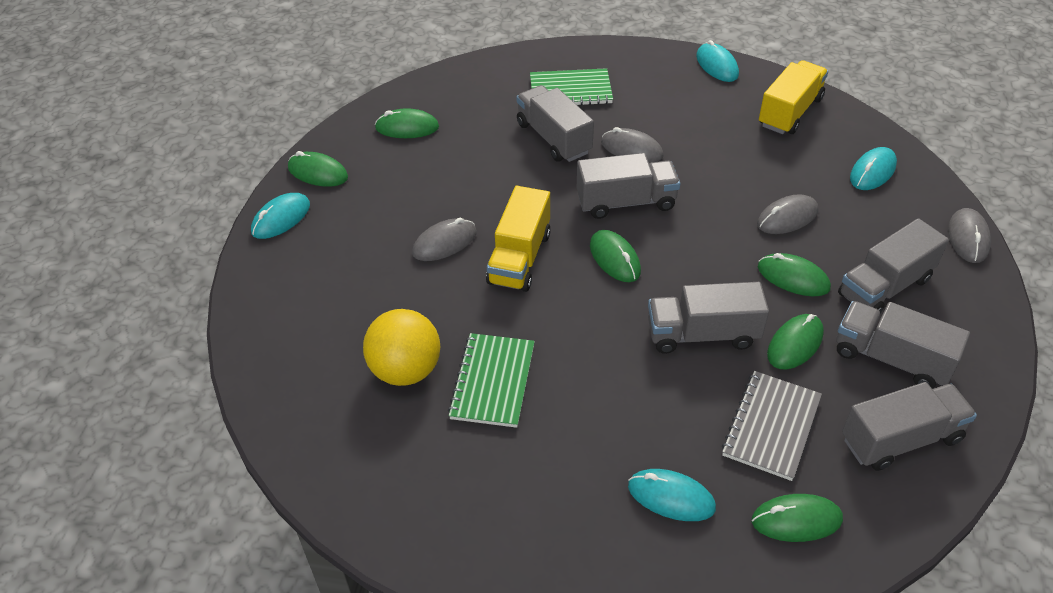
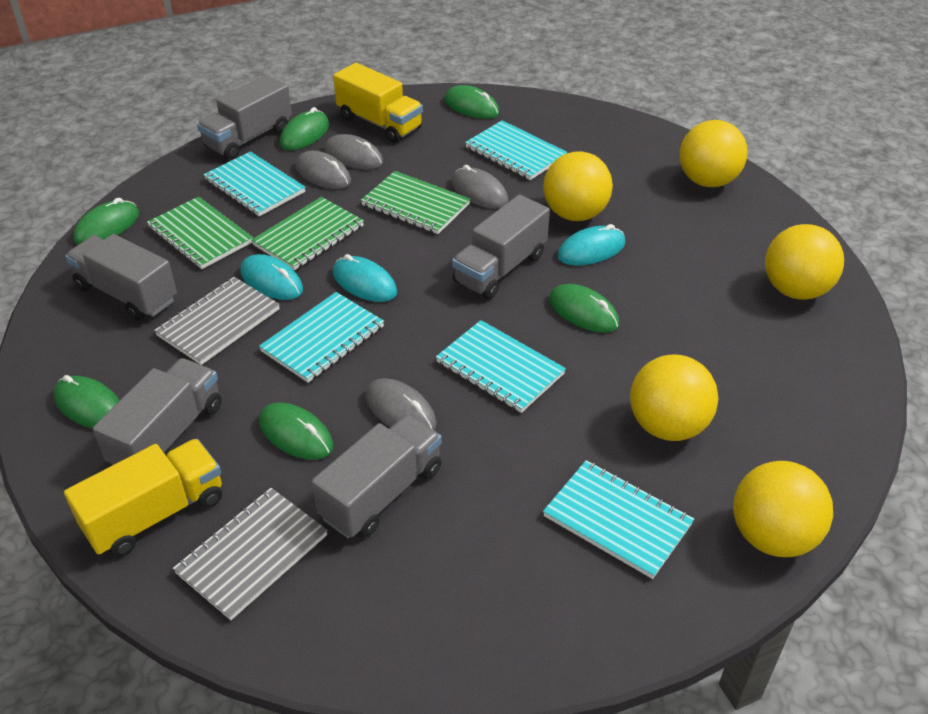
green notebook: [448,333,535,428] [530,68,613,105] = 2 -> [147,197,253,269] [251,197,364,270] [361,171,470,234] = 3
grey notebook: [722,371,822,481] = 1 -> [154,277,280,365] [173,488,328,620] = 2
grey truck: [517,85,594,162] [577,153,680,219] [648,282,769,354] [836,301,970,389] [838,218,949,313] [842,382,977,471] = 6 -> [65,234,177,320] [93,358,222,465] [197,75,292,160] [311,414,442,538] [452,195,550,299] = 5
turquoise mouse: [251,193,310,239] [628,469,716,521] [696,40,739,82] [850,147,897,190] = 4 -> [240,254,303,300] [333,254,397,302] [557,224,625,266] = 3
turquoise notebook: none = 0 -> [204,151,305,216] [259,292,384,383] [436,320,566,413] [465,120,567,180] [543,460,694,579] = 5
yellow ball: [363,309,441,386] = 1 -> [543,151,613,221] [630,354,718,441] [680,120,748,187] [733,461,833,557] [765,224,844,300] = 5

